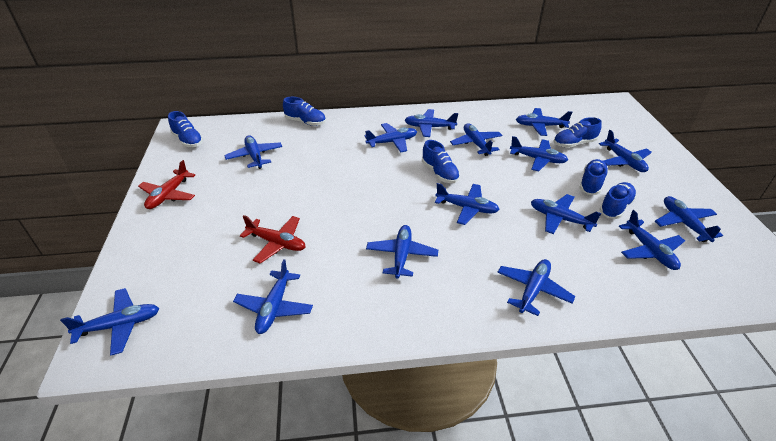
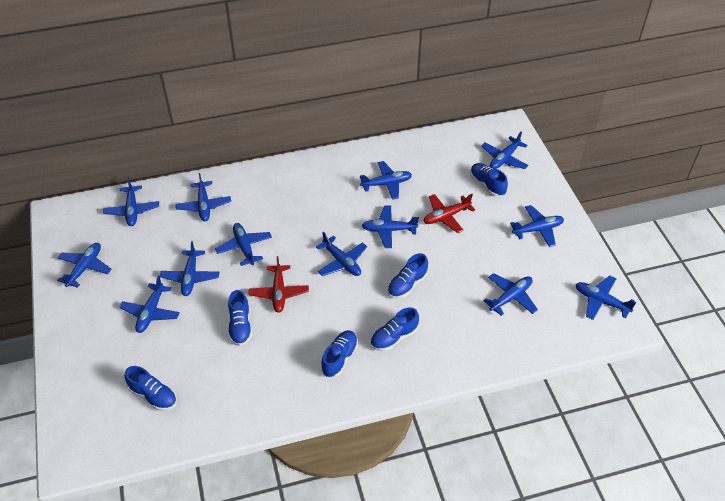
blue plane: [60,288,159,356] [224,135,282,169] [233,259,313,334] [364,123,417,152] [366,225,438,279] [405,109,458,137] [435,183,500,225] [450,123,503,156] [497,259,576,316] [510,136,568,171] [516,108,572,136] [531,194,601,234] [599,130,652,172] [619,210,685,270] [655,196,723,242] = 15 -> [57,243,111,288] [103,177,159,226] [119,276,180,333] [160,241,219,296] [176,173,231,221] [215,223,272,266] [316,232,367,276] [360,161,412,200] [362,205,419,248] [481,131,529,169] [483,273,538,316] [510,205,564,247] [575,276,636,320] = 13

